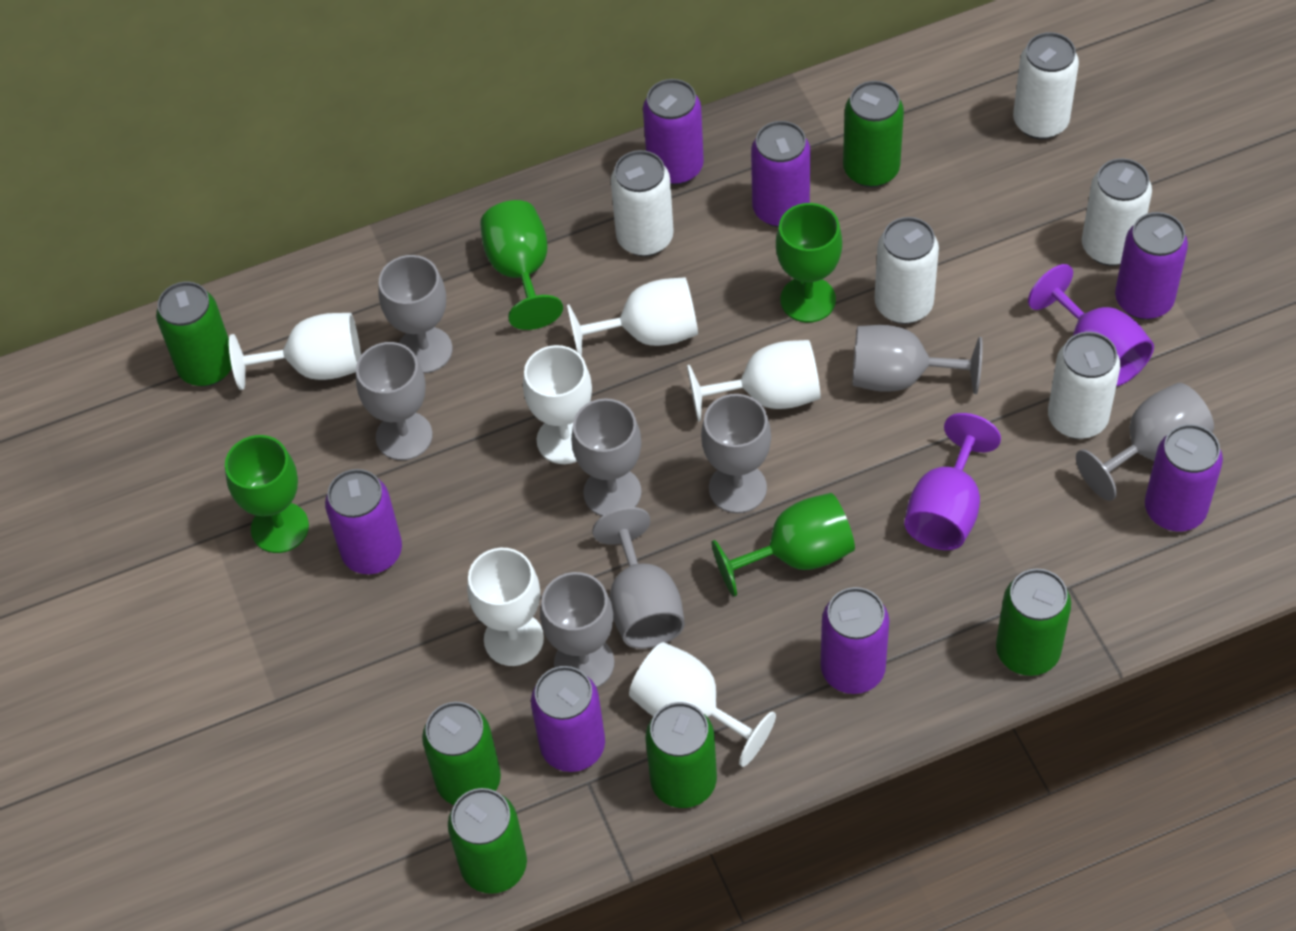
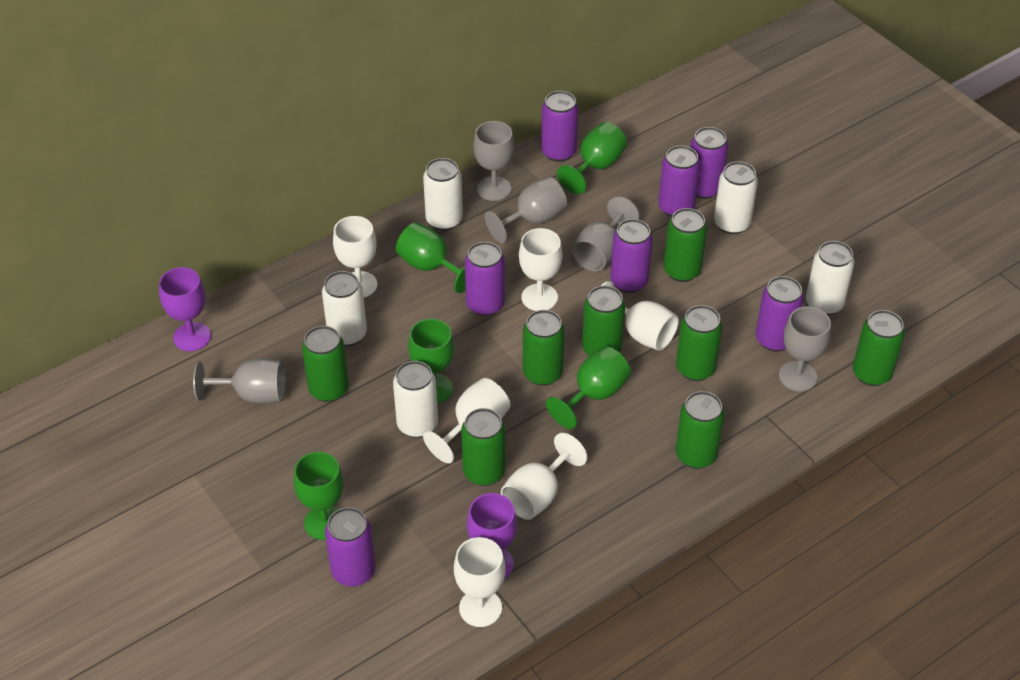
green can: [156,281,232,387] [422,702,501,805] [448,788,527,894] [645,702,717,808] [843,81,904,188] [996,569,1071,676] = 6 -> [302,326,349,402] [461,408,506,486] [523,310,565,386] [582,285,625,356] [664,208,707,282] [676,305,723,381] [676,391,725,469] [853,310,905,386] = 8
green goblet: [225,435,309,553] [480,200,563,330] [711,493,855,597] [776,203,842,323] = 4 -> [293,452,344,540] [396,222,466,293] [408,319,454,403] [546,346,631,429] [557,122,627,194] = 5
grey goblet: [356,342,433,461] [379,255,452,373] [540,572,615,687] [571,398,642,516] [592,507,685,649] [701,394,771,513] [852,325,983,394] [1076,383,1214,501] = 8 -> [193,359,286,404] [473,121,514,201] [485,177,567,243] [572,196,640,271] [779,306,831,392] = 5

